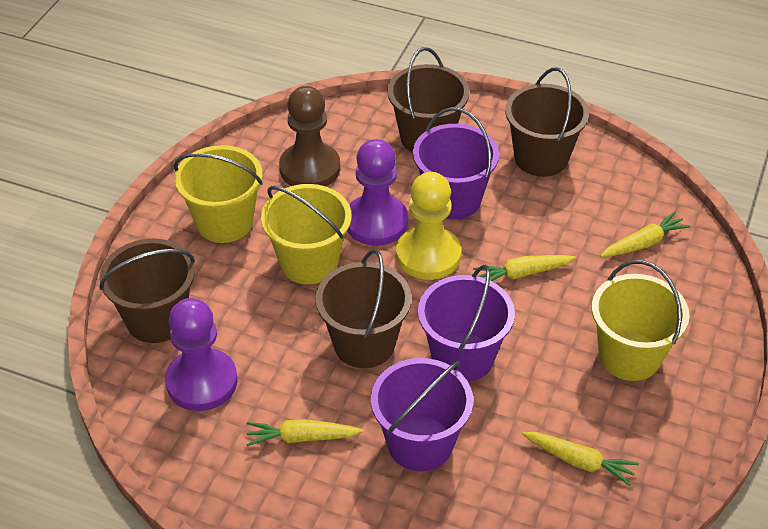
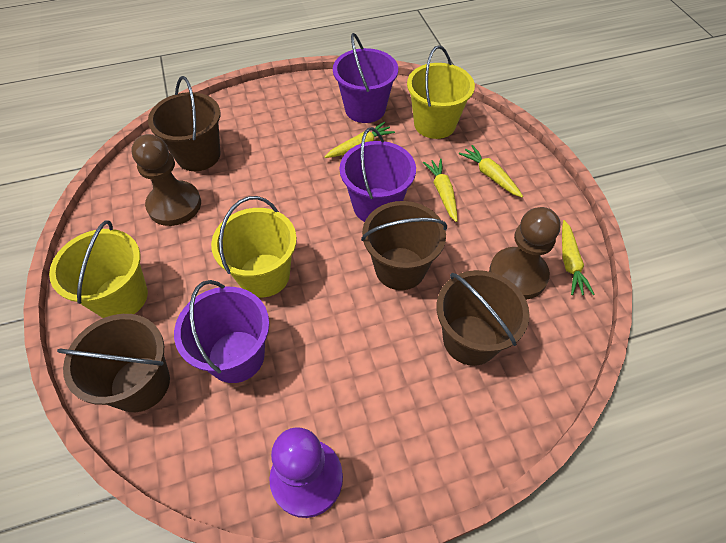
brown pawn: [279,86,340,186] = 1 -> [131,134,201,226] [489,207,561,300] = 2
purple pawn: [165,298,237,411] [347,139,408,246] = 2 -> [269,427,343,518] = 1
yellow pawn: [396,172,461,280] = 1 -> none = 0

